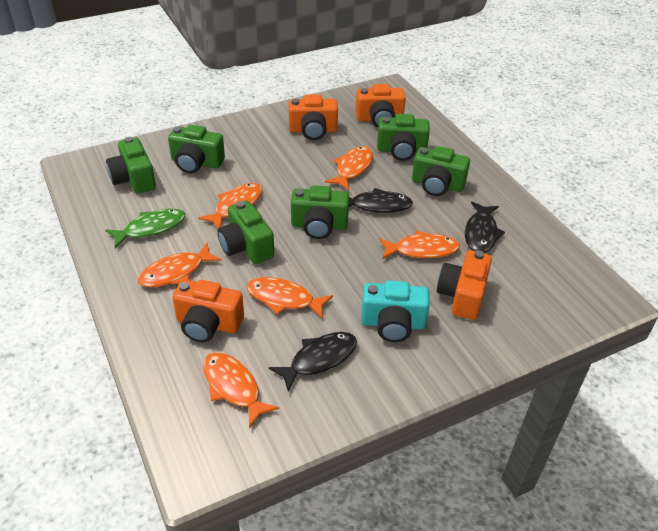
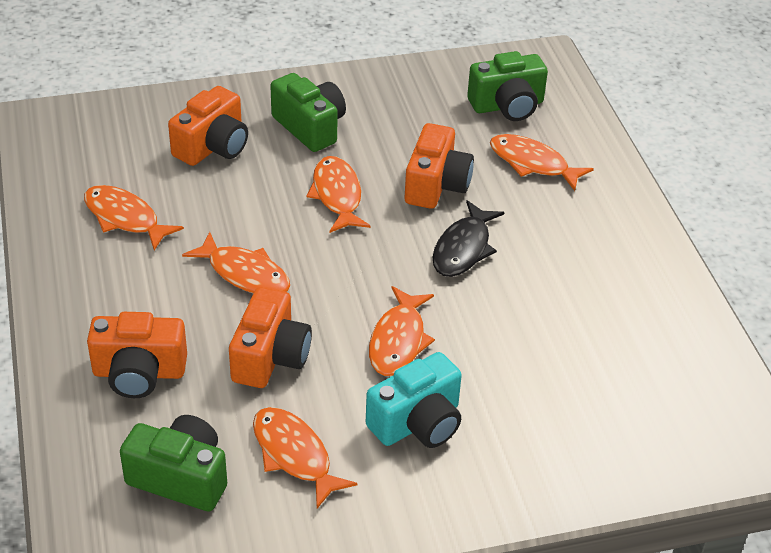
black fish: [269,332,357,392] [349,188,413,213] [465,201,505,253] = 3 -> [433,200,505,277] = 1
green camera: [106,137,156,193] [168,125,225,174] [218,201,274,264] [291,185,349,239] [377,114,430,161] [412,146,470,196] = 6 -> [120,415,227,512] [271,73,346,152] [467,51,548,121] = 3
green fish: [105,208,186,248] = 1 -> none = 0

